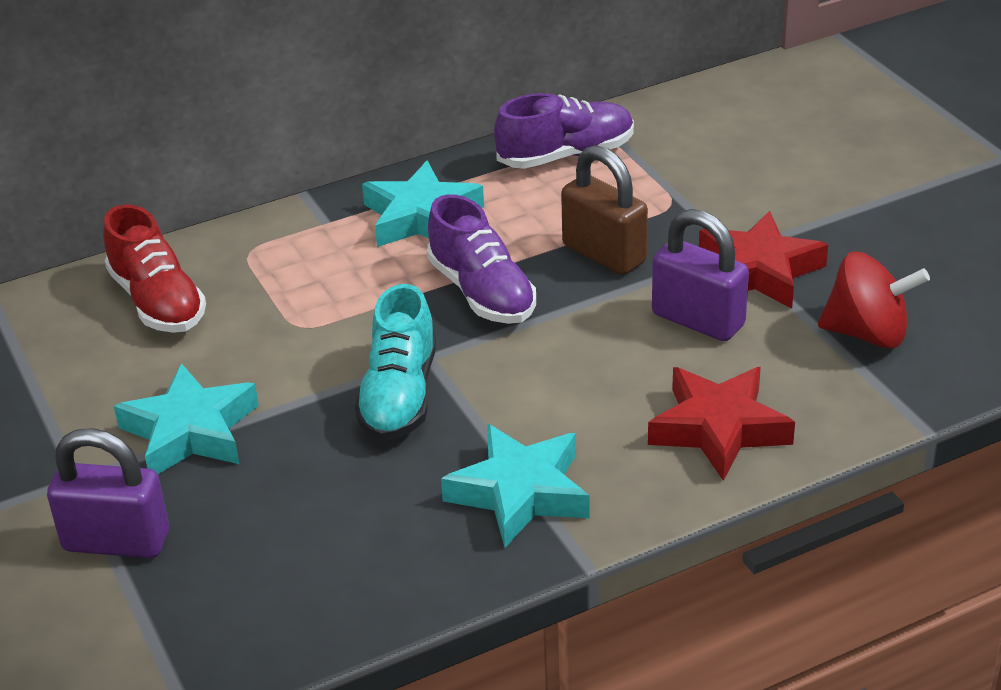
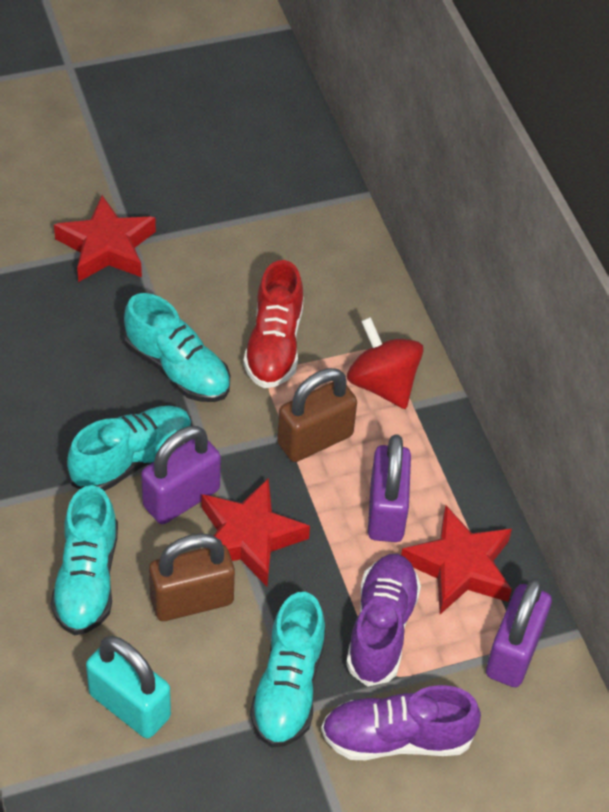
brown padlock: [561,145,648,275] = 1 -> [149,533,235,621] [277,368,357,462] = 2
purple padlock: [47,428,169,558] [652,209,749,341] = 2 -> [141,426,221,524] [368,434,411,542] [486,578,552,687] = 3
red star: [648,367,795,481] [699,211,828,309] = 2 -> [54,195,156,282] [201,478,310,586] [401,505,512,614] = 3
turquoise padlock: none = 0 -> [86,636,171,738] = 1
turquoise shoe: [355,284,436,441] = 1 -> [51,485,118,635] [67,406,192,491] [124,293,230,402] [250,592,326,748] = 4
turquoise star: [114,363,259,474] [362,160,484,247] [441,424,590,548] = 3 -> none = 0

